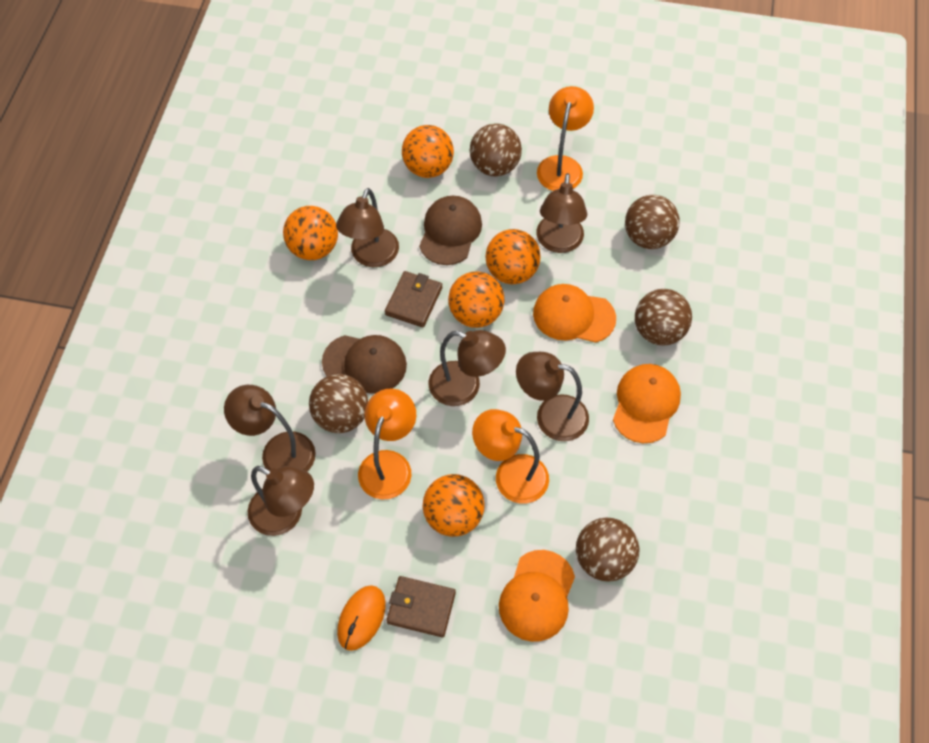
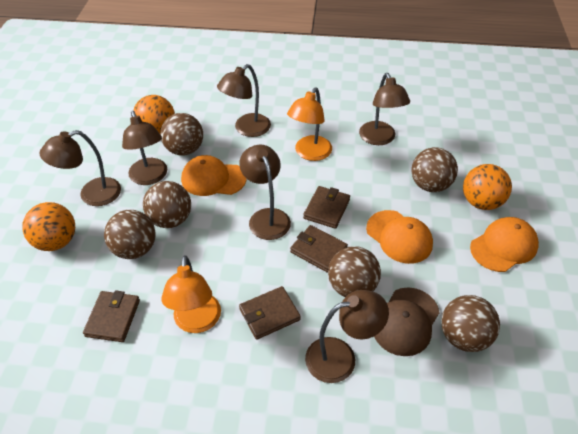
brown ball: [309,374,368,433] [470,124,522,176] [576,518,640,582] [625,195,680,249] [635,289,692,345] = 5 -> [104,210,156,259] [143,181,191,228] [160,113,203,156] [328,246,381,297] [411,147,458,192] [441,295,500,352] = 6
brown cap: [322,335,407,394] [419,196,482,265] = 2 -> [374,287,440,356] = 1
brown wallet: [385,271,442,327] [386,576,456,637] = 2 -> [83,290,140,342] [239,286,301,340] [290,225,348,273] [303,186,350,229] = 4
orange ball: [283,206,338,260] [402,125,454,178] [423,474,485,537] [448,271,505,328] [485,229,541,284] = 5 -> [22,202,75,251] [133,95,175,134] [463,164,512,210] = 3
orange lamp: [358,389,416,499] [472,409,549,503] [537,86,594,191] = 3 -> [161,255,221,333] [287,87,332,161] = 2
orange mouse: [337,585,386,651] = 1 -> none = 0

